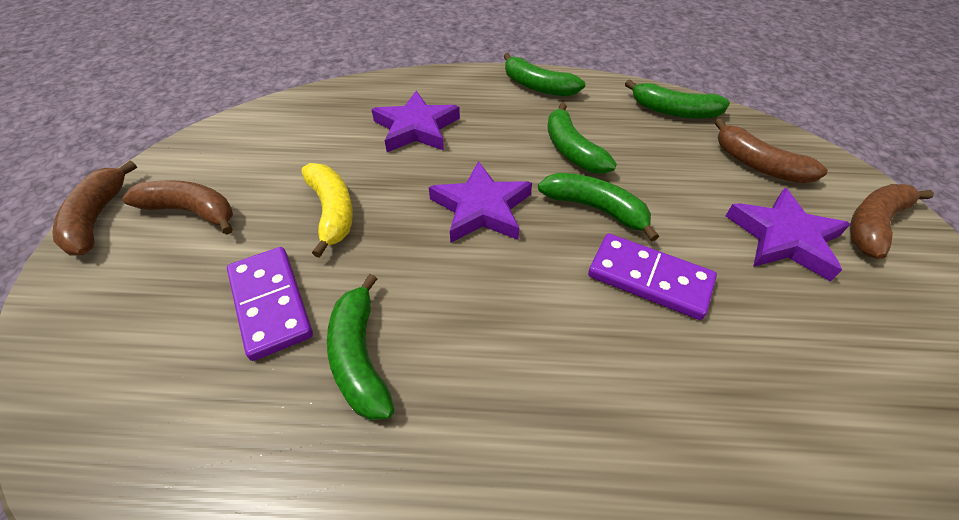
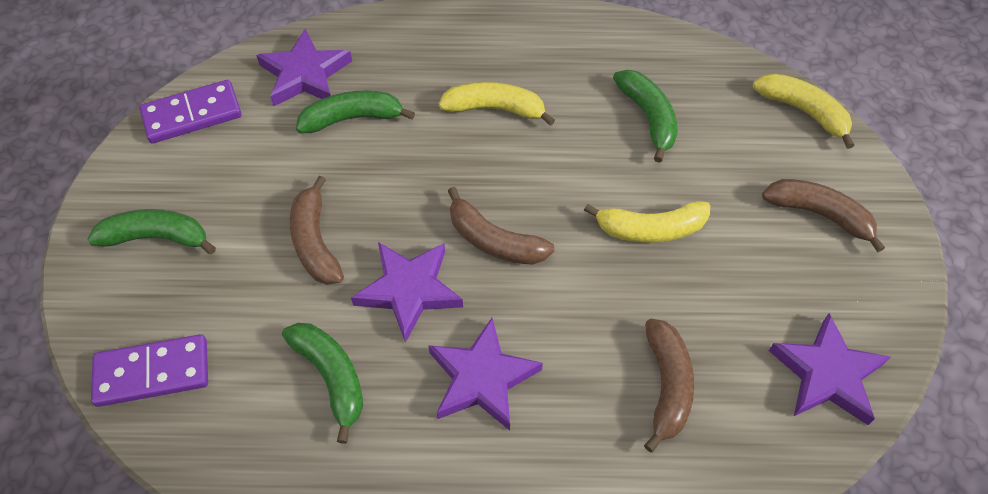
green banana: [327,274,394,420] [503,53,585,97] [538,173,659,242] [547,103,617,174] [625,79,730,119] = 5 -> [87,209,216,255] [282,323,363,444] [296,91,415,133] [613,70,678,163] = 4
purple star: [371,91,460,152] [429,161,532,243] [726,188,850,281] = 3 -> [256,29,352,106] [351,242,463,343] [428,318,543,431] [769,313,890,425] = 4
yellow banana: [301,163,353,258] = 1 -> [439,82,555,126] [584,201,710,243] [753,73,855,149] = 3

